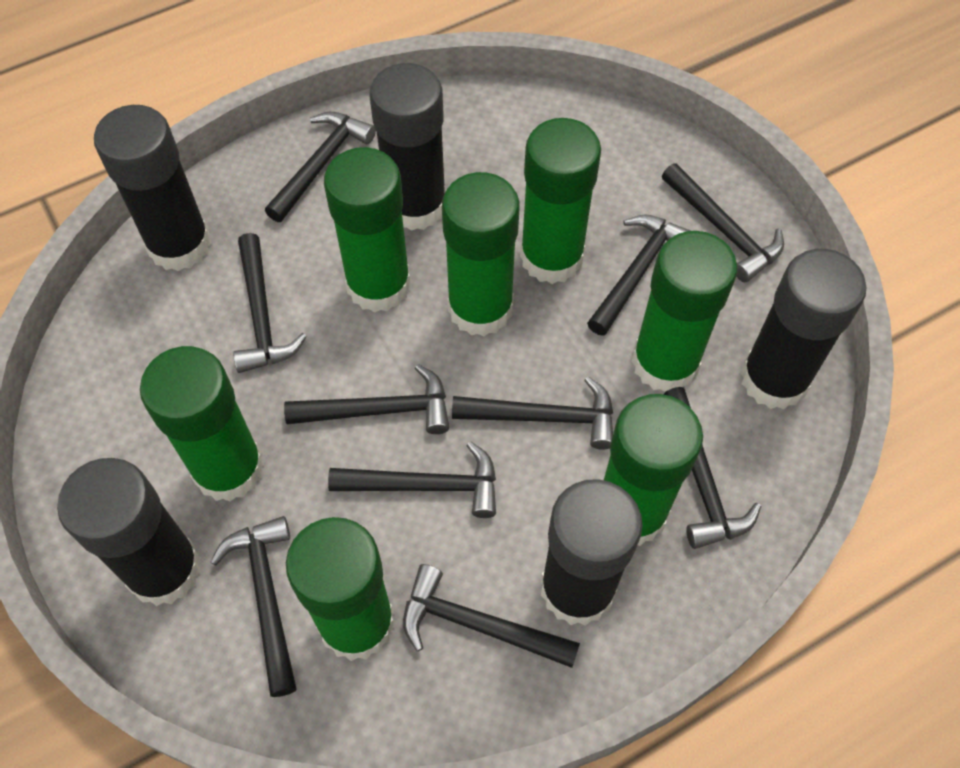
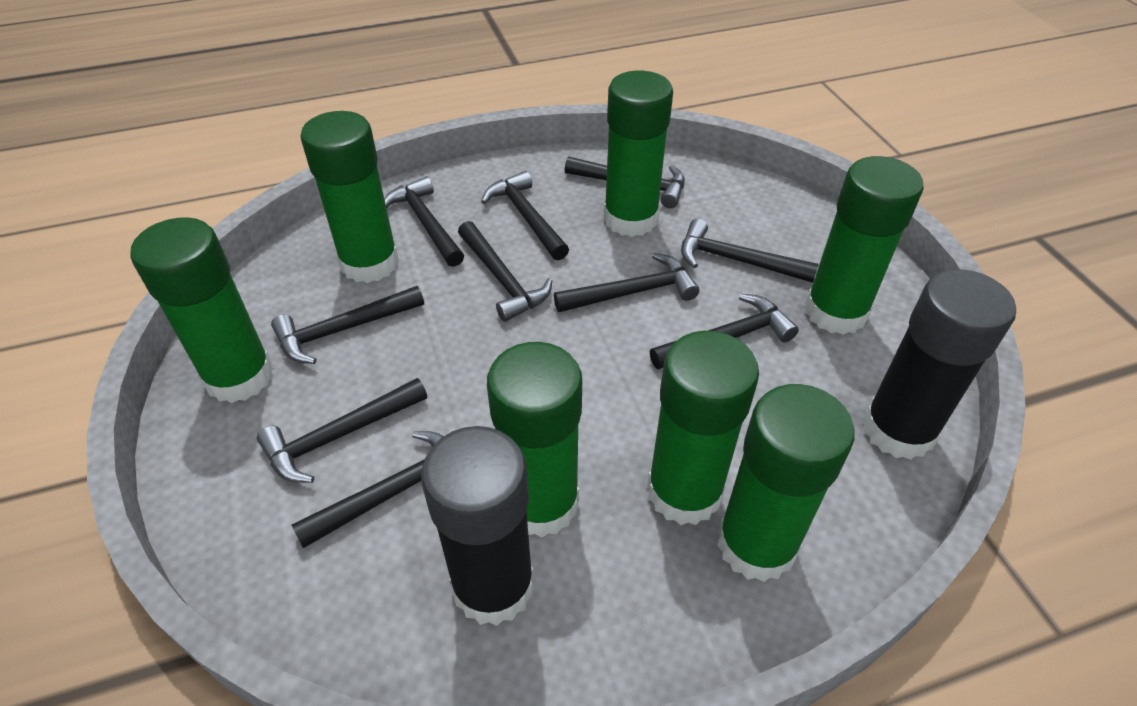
black glue stick: [57,458,201,606] [94,105,211,271] [369,63,446,231] [541,479,643,626] [741,249,866,409] = 5 -> [421,426,534,626] [862,269,1016,460] = 2

